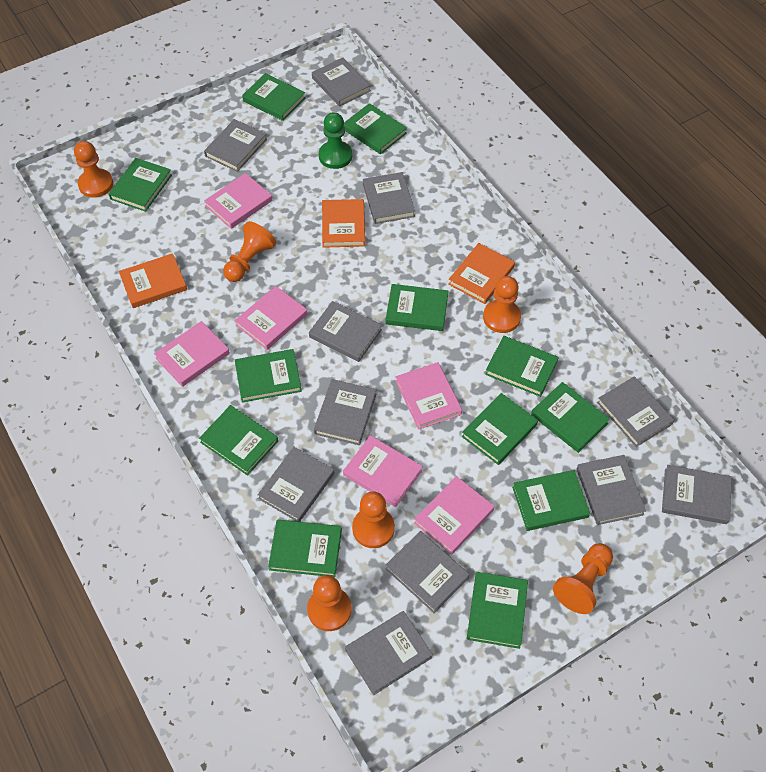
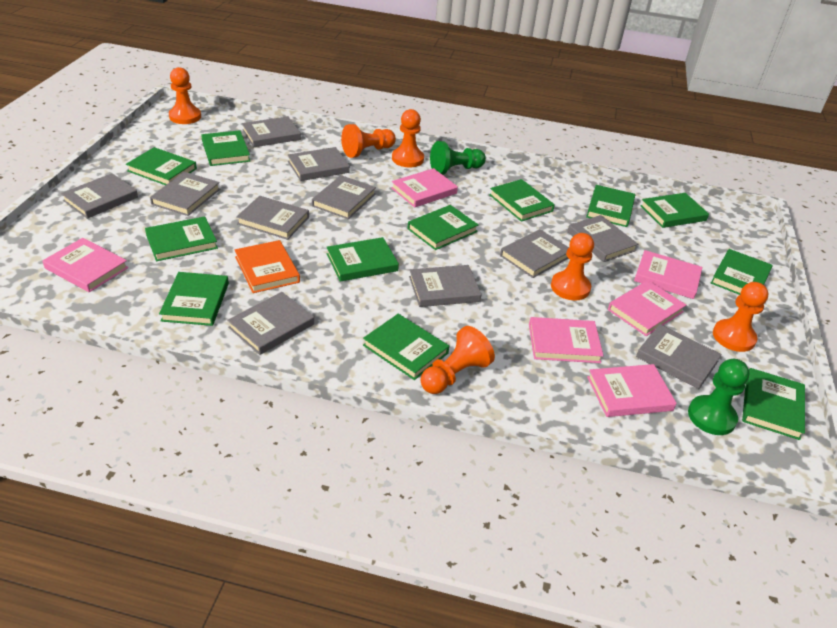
green pawn: [319,112,352,169] = 1 -> [430,141,486,175] [688,359,750,435] = 2
orange book: [119,253,187,308] [322,199,365,248] [448,243,515,304] = 3 -> [235,240,300,293] = 1

